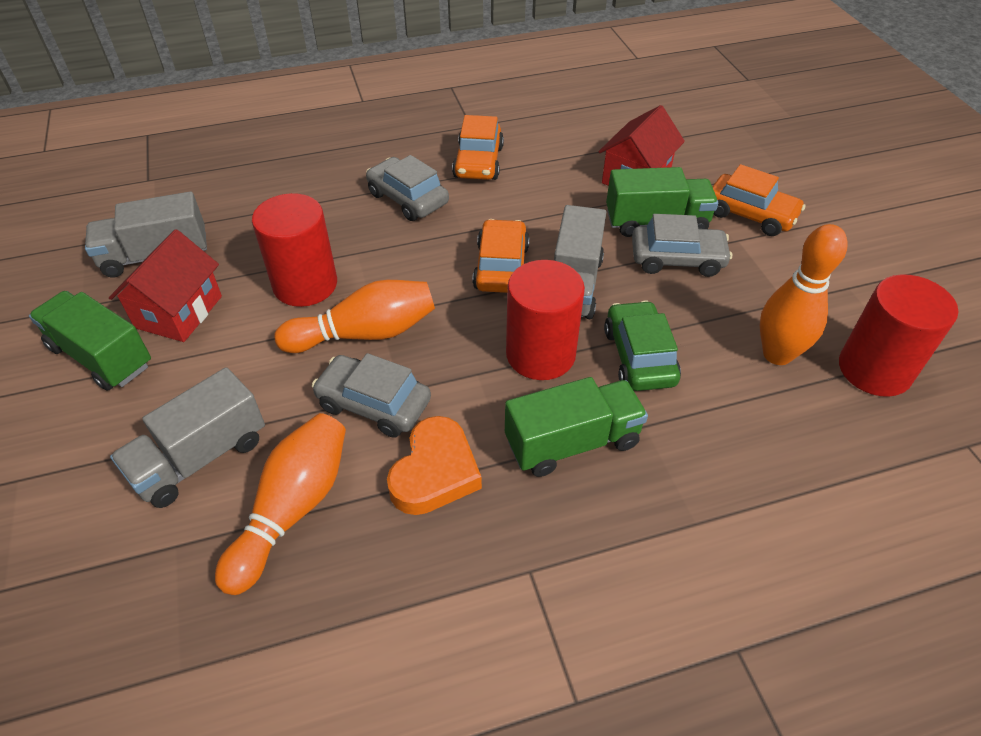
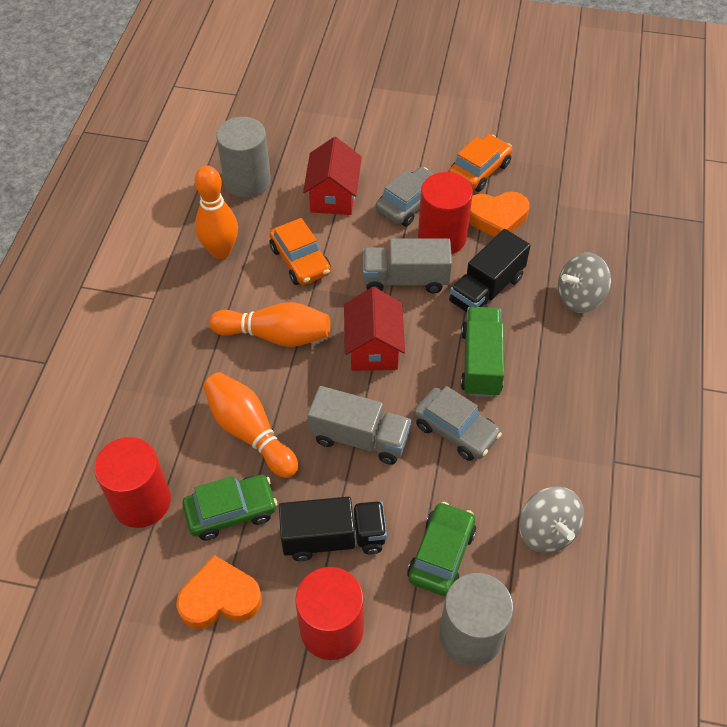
black truck: none = 0 -> [279,497,387,561] [449,229,531,312] = 2
green car: [604,301,681,391] = 1 -> [182,475,277,540] [407,502,476,596] = 2
green truck: [29,291,151,391] [505,377,648,477] [606,167,718,237] = 3 -> [461,307,504,397] = 1
grey car: [312,353,431,438] [366,155,449,221] [632,214,732,277] = 3 -> [376,167,433,226] [414,386,502,461] = 2
grey cylinder: none = 0 -> [216,117,271,198] [439,573,513,666] = 2
grey spinning top: none = 0 -> [519,487,584,553] [558,253,611,313] = 2
grey truck: [85,192,207,278] [110,367,265,508] [554,205,606,319] = 3 -> [307,386,411,465] [363,238,452,293] = 2
orange car: [452,115,504,180] [472,219,529,293] [713,164,806,236] = 3 -> [269,218,331,285] [449,134,512,192] = 2
orange heart: [387,416,482,515] = 1 -> [176,555,262,629] [469,192,529,237] = 2

